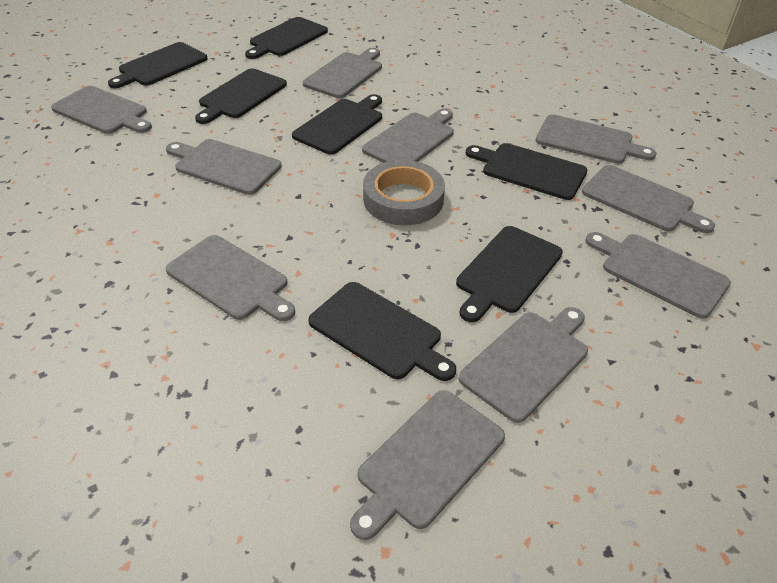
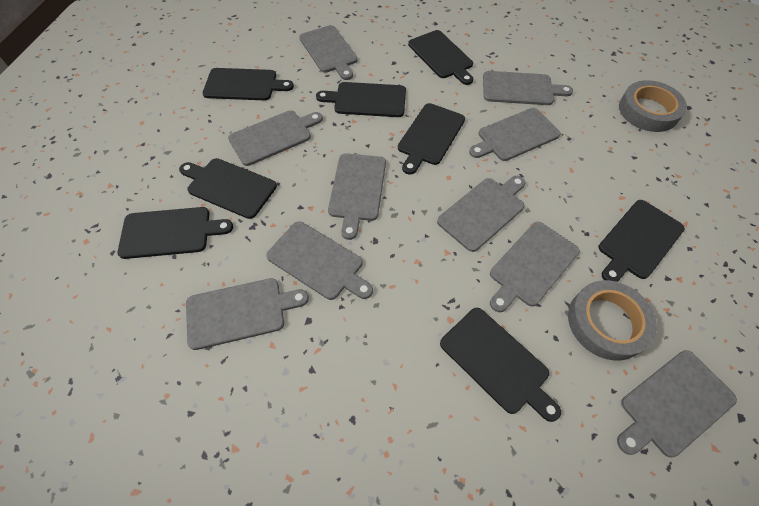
black cutting board: [108,42,208,88] [195,68,287,124] [245,17,328,59] [292,94,382,155] [308,282,456,381] [456,226,563,322] [466,143,588,200] = 7 -> [117,207,233,259] [179,158,277,219] [202,68,294,101] [316,82,406,117] [398,103,465,175] [408,30,473,85] [440,308,561,422] [598,200,685,282] = 8
grey tape: [363,160,445,225] = 1 -> [568,280,657,360] [619,80,687,132] = 2

